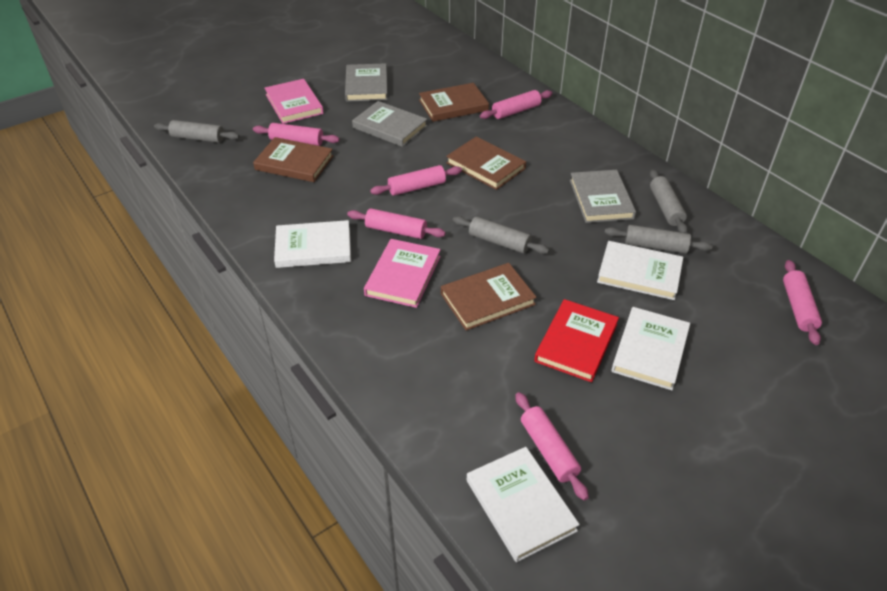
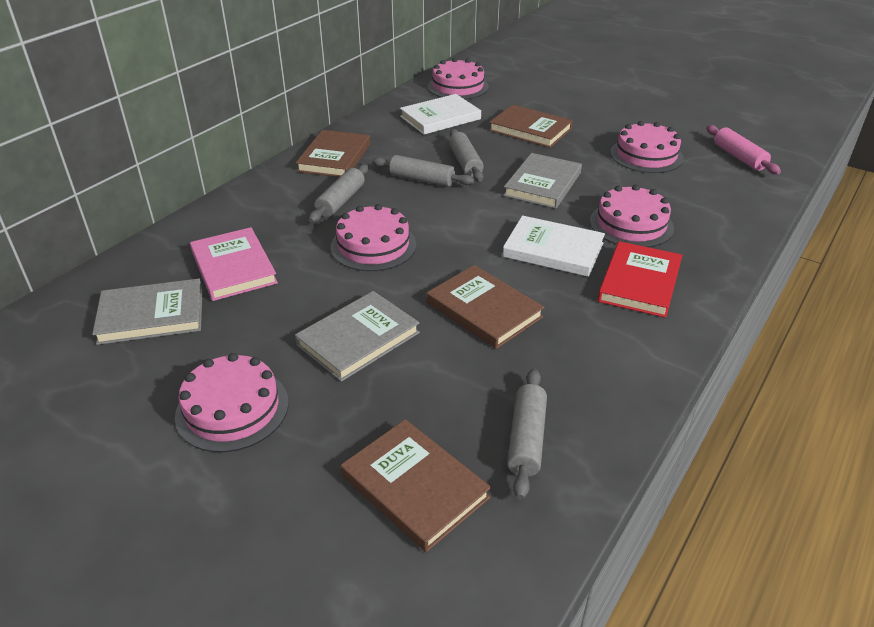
pink book: [265,79,324,124] [364,239,441,308] = 2 -> [190,227,278,301] = 1
pink cake: none = 0 -> [175,353,289,452] [330,204,416,271] [428,58,489,99] [590,185,674,247] [610,121,684,173] = 5
pink rolling pin: [253,123,339,146] [347,208,445,239] [370,165,462,196] [480,90,553,119] [515,392,589,501] [783,260,822,345] = 6 -> [706,125,781,174] = 1
white book: [274,220,351,268] [467,447,580,562] [597,241,683,300] [611,307,690,390] = 4 -> [400,94,481,135] [503,215,605,277] = 2

